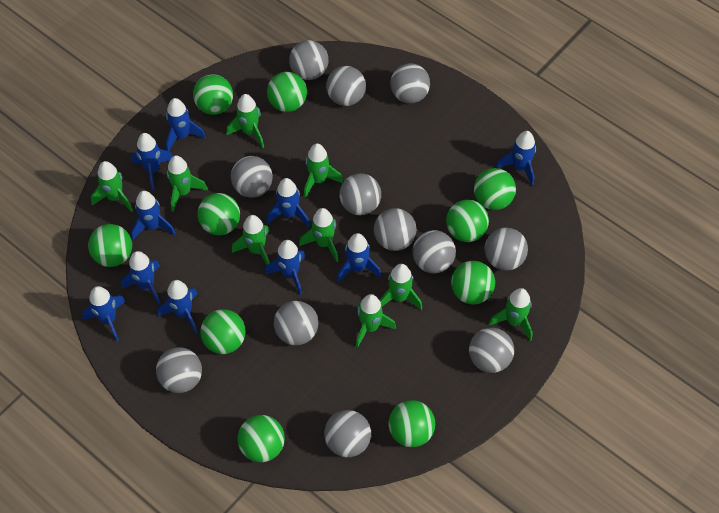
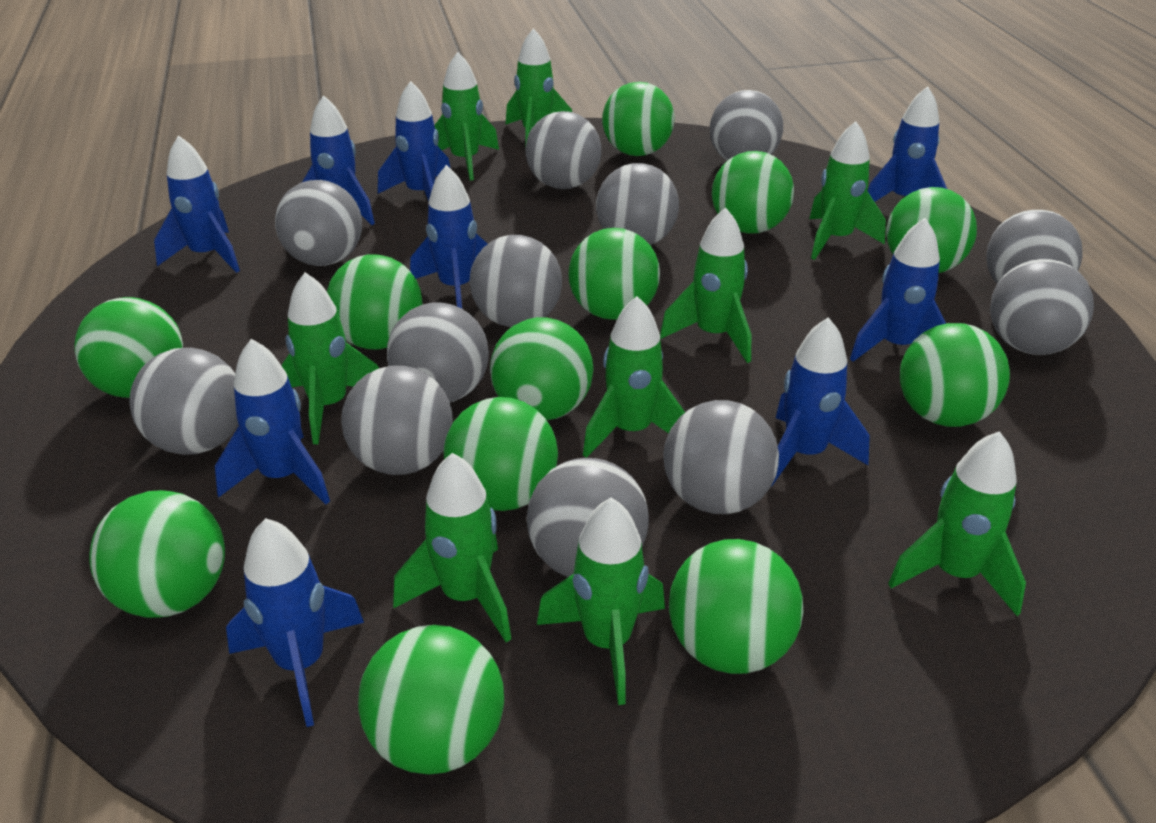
blue rocket: [82,286,126,341] [121,251,161,305] [131,133,173,190] [131,191,176,241] [158,280,198,333] [166,98,206,151] [265,240,305,295] [266,178,310,227] [337,233,381,283] [496,131,536,186] = 10 -> [154,135,240,273] [215,339,330,504] [226,518,364,727] [302,95,375,225] [378,81,451,201] [410,165,487,308] [771,317,870,487] [850,218,946,362] [868,86,947,202] = 9
green ball: [88,224,132,267] [193,74,233,115] [197,193,240,235] [200,309,246,354] [237,415,285,462] [267,72,307,112] [388,400,435,447] [446,200,489,242] [451,261,495,304] [474,168,516,210] = 10 -> [74,297,183,398] [89,490,225,618] [327,254,422,350] [358,625,504,774] [444,397,558,511] [490,317,594,420] [569,228,660,320] [602,82,674,156] [669,539,803,674] [712,151,794,234] [886,187,977,273] [900,323,1010,427] = 12

